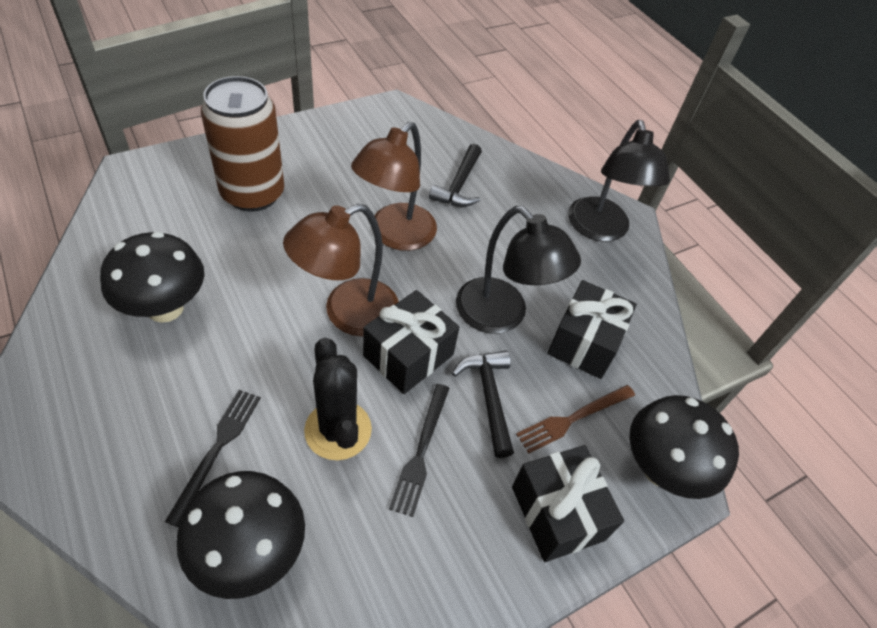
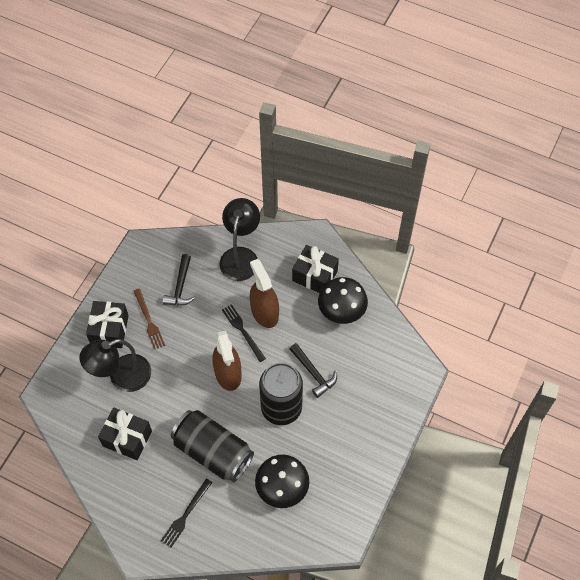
black cactus: [304,338,372,460] = 1 -> none = 0
black can: none = 0 -> [171,410,254,482] [259,363,303,425] = 2
black mushroom: [100,232,204,323] [177,471,305,599] [629,395,739,499] = 3 -> [255,455,309,508] [318,277,368,324] = 2
brown can: [201,76,284,212] = 1 -> none = 0
brown lamp: [283,204,399,337] [351,122,437,251] = 2 -> none = 0
brown spray bottle: none = 0 -> [213,330,242,391] [250,259,279,328] = 2

